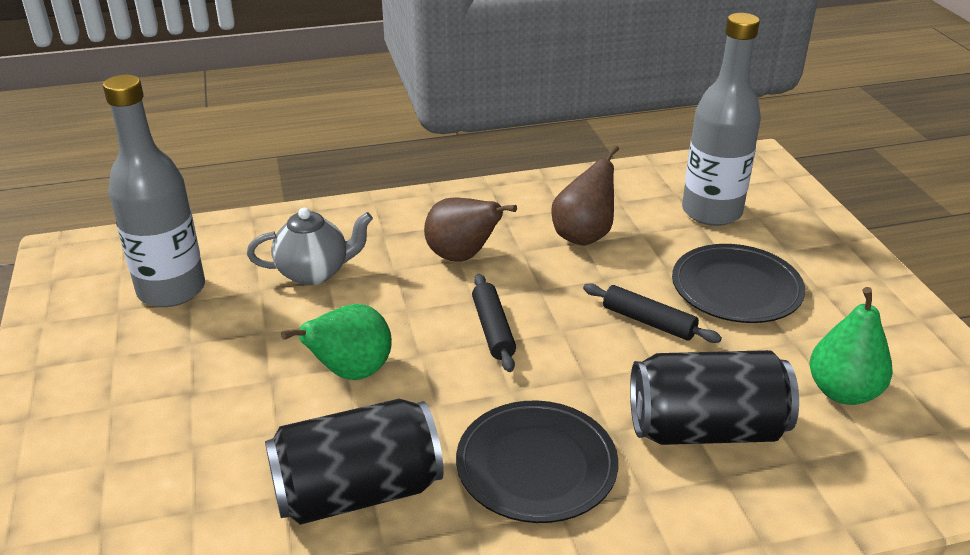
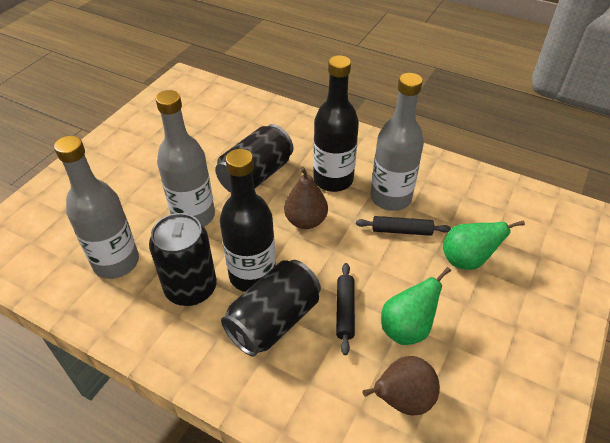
black bottle: none = 0 -> [220,149,276,292] [313,55,359,192] = 2
black can: [265,399,444,525] [630,350,799,445] = 2 -> [149,213,217,306] [215,124,293,193] [221,260,321,356] = 3
black plate: [456,401,618,523] [672,244,805,323] = 2 -> none = 0
grey bottle: [103,75,205,307] [682,13,761,226] = 2 -> [54,136,139,279] [156,90,215,227] [370,73,424,211] = 3
grey teapot: [247,207,373,285] = 1 -> none = 0

